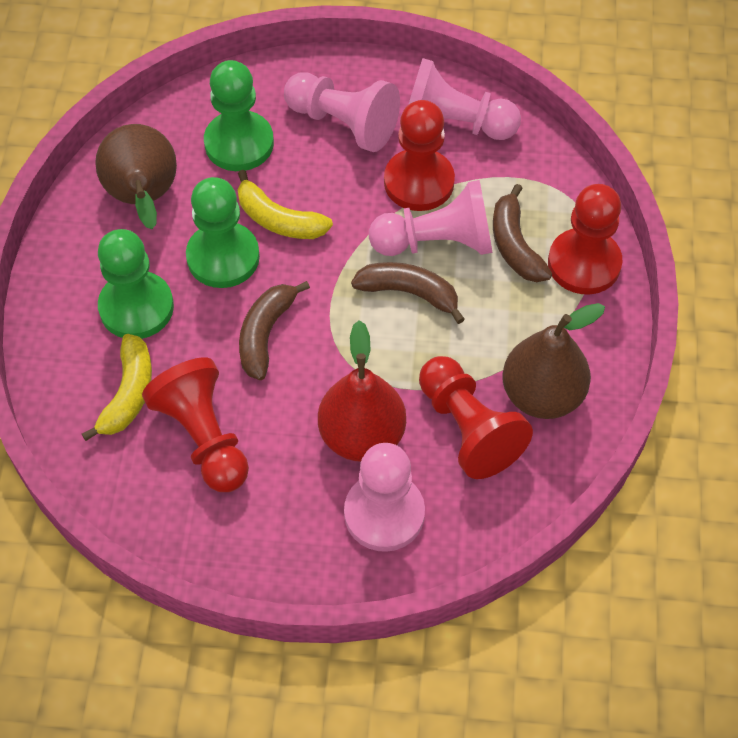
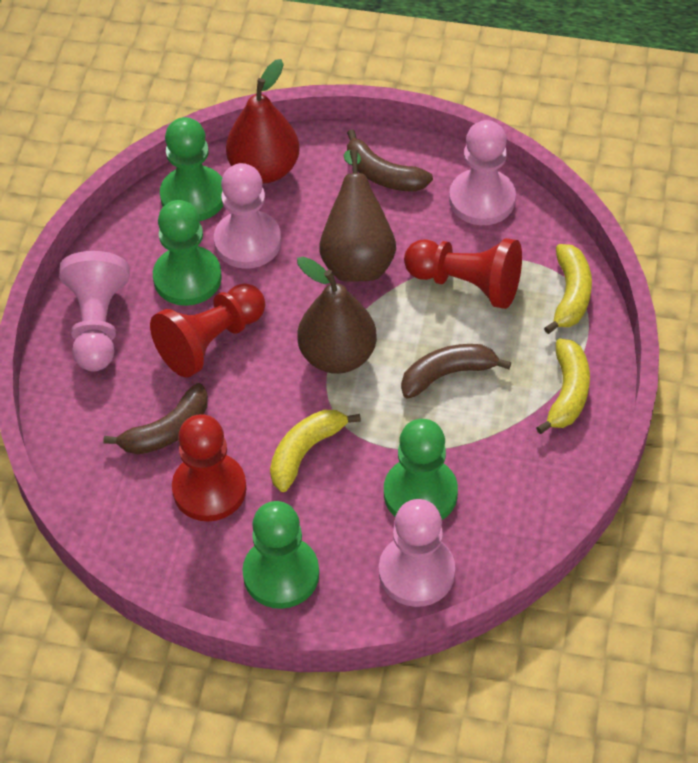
green pawn: [98,229,174,339] [186,177,260,288] [204,60,274,171] = 3 -> [153,200,222,306] [160,117,223,221] [242,501,319,609] [384,419,458,520] = 4
red pawn: [142,357,249,492] [384,100,455,211] [419,356,533,479] [548,184,623,295] = 4 -> [150,283,265,378] [172,414,247,522] [404,238,522,309] = 3
yellow banana: [82,334,152,441] [238,170,333,239] = 2 -> [270,410,361,492] [536,339,590,434] [544,244,592,334] = 3

